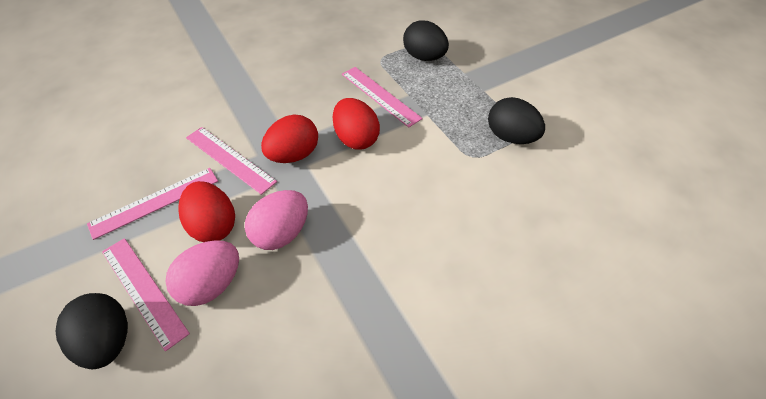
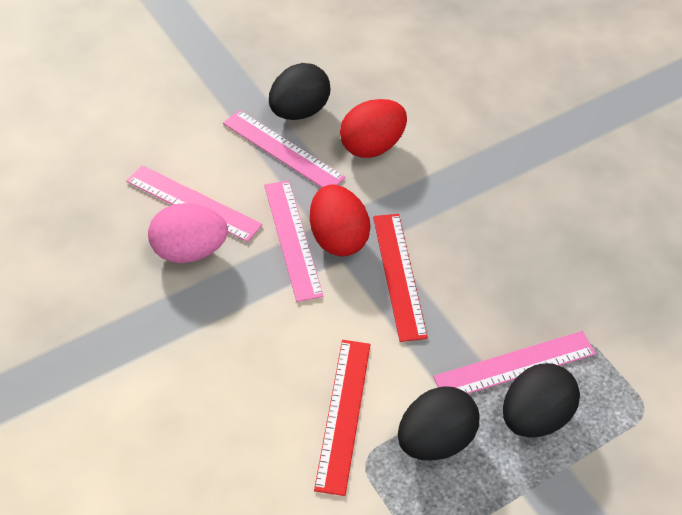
pink egg: [165,240,239,306] [245,190,308,250] = 2 -> [148,203,228,263] = 1
red egg: [178,181,235,242] [261,115,318,163] [333,98,380,150] = 3 -> [310,185,371,256] [340,99,407,158] = 2
red ruler: none = 0 -> [314,340,371,496] [373,214,428,342] = 2

